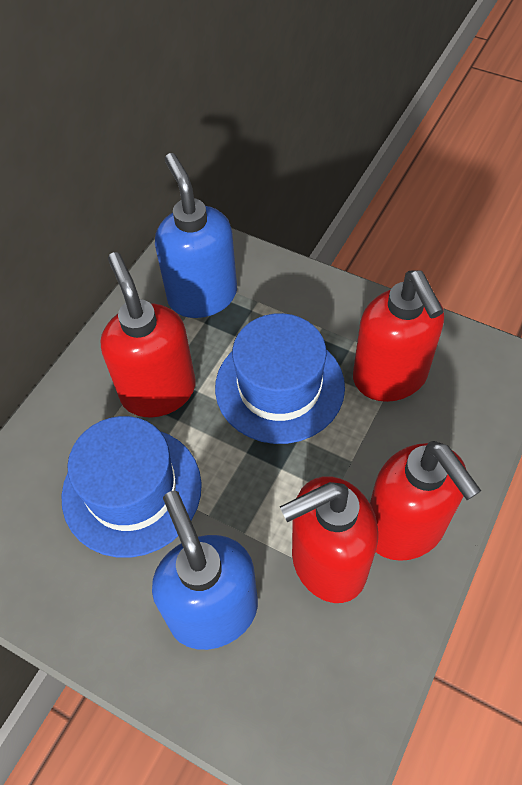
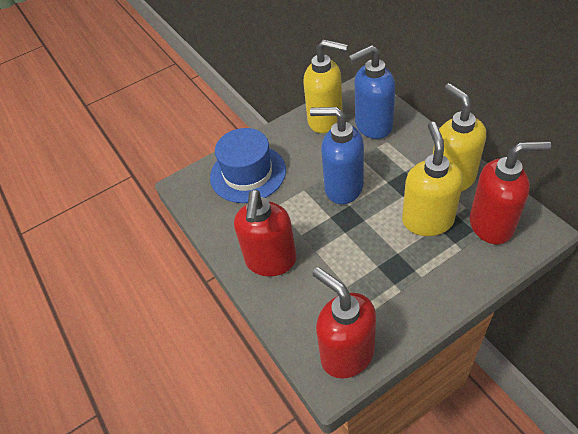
blue hat: [61,416,202,558] [215,313,345,444] = 2 -> [210,128,286,203] = 1
red soap dispenser: [101,252,196,417] [280,476,378,603] [353,271,444,402] [370,441,481,561] = 4 -> [234,190,297,276] [312,267,376,379] [470,141,551,244] = 3
yellow soap dispenser: none = 0 -> [304,40,348,133] [402,122,463,236] [433,83,486,192] = 3

